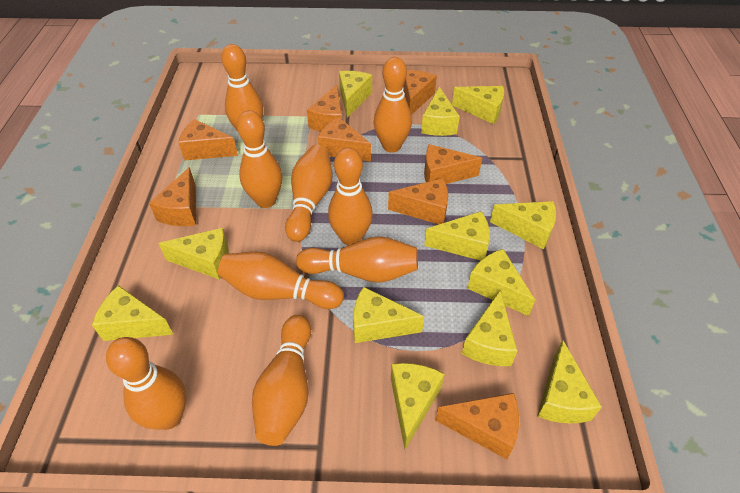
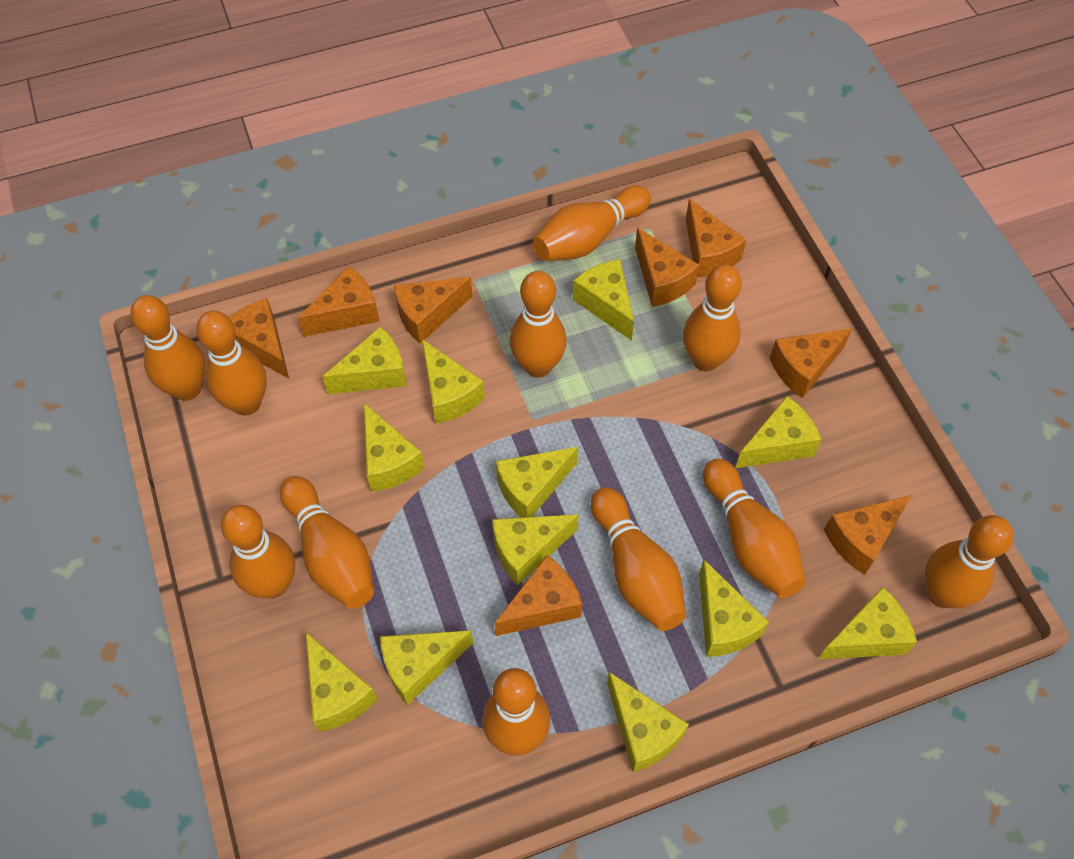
orange bowling pin: [106,337,186,430] [218,252,344,309] [221,44,263,131] [237,110,282,208] [252,315,311,446] [285,145,333,242] [296,236,418,283] [328,148,373,245] [374,57,412,153] = 9 -> [130,295,206,401] [196,311,267,415] [221,505,295,598] [280,476,374,609] [482,668,550,756] [509,271,567,378] [533,185,651,261] [591,487,686,631] [683,264,742,371] [703,459,806,598] [924,515,1014,608] = 11

